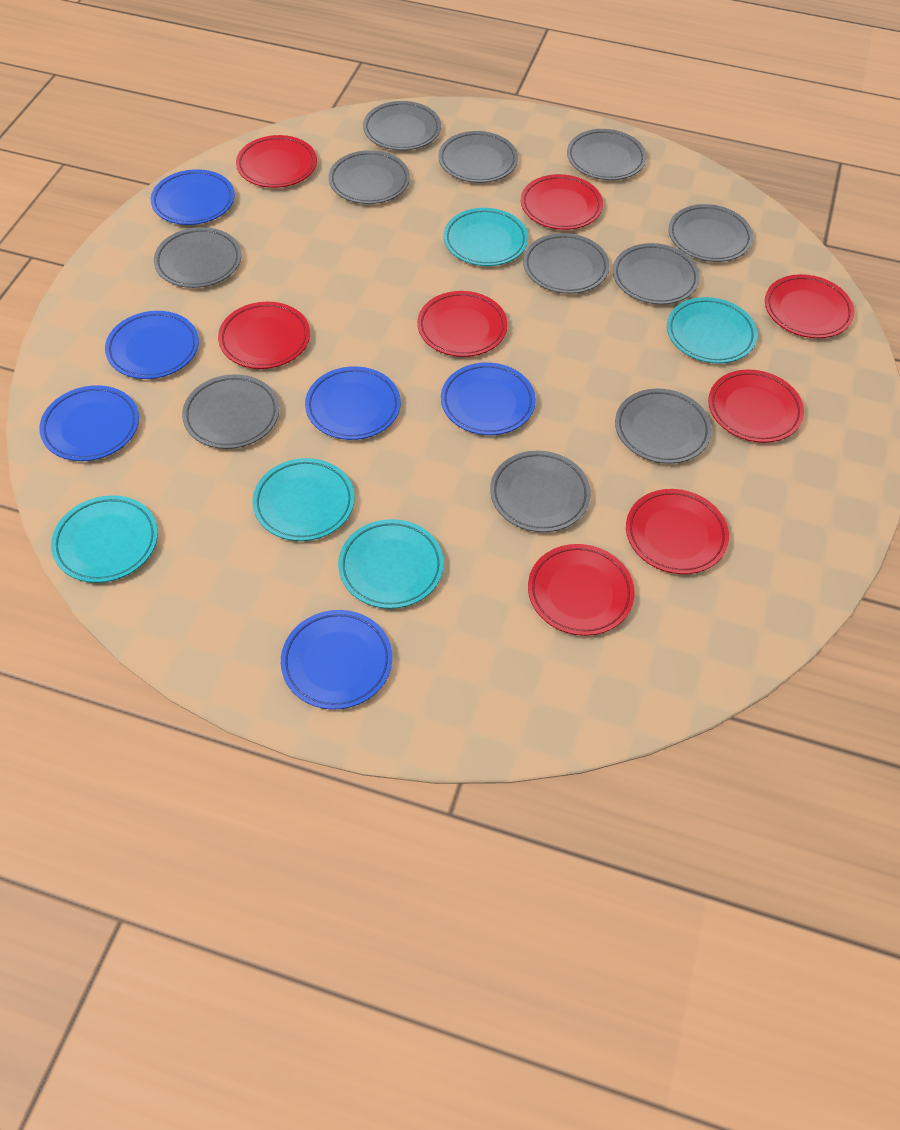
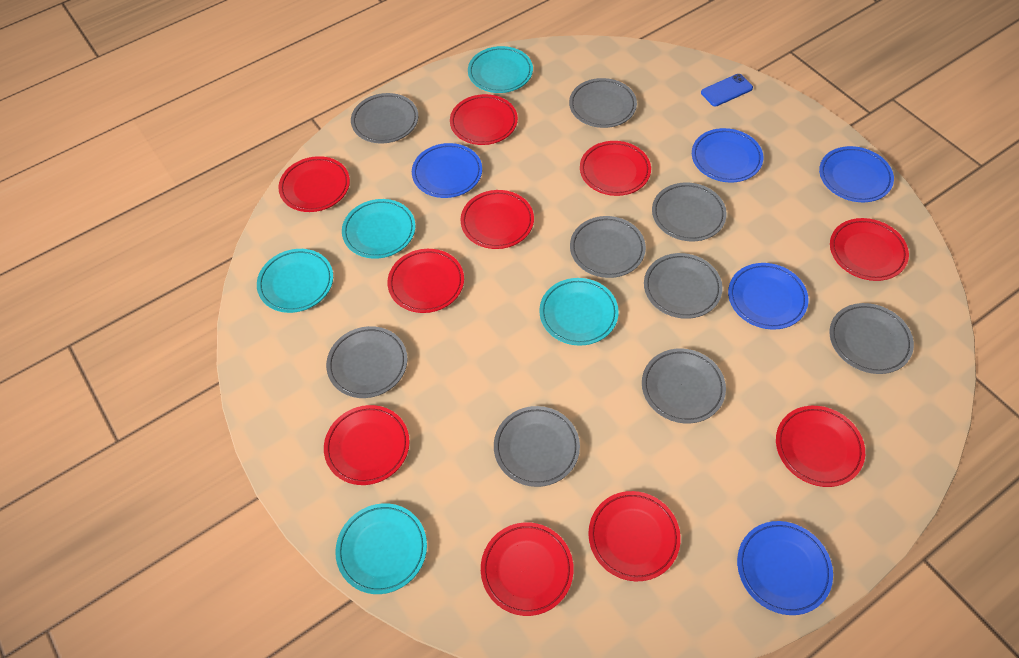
blue phone: none = 0 -> [701,74,753,107] = 1
blue plate: [39,385,139,461] [105,311,199,379] [151,169,235,225] [281,610,392,710] [305,366,401,440] [441,362,536,435] = 6 -> [412,143,482,198] [692,128,763,183] [728,263,809,330] [737,521,833,615] [819,146,894,202] = 5
grey plate: [154,227,241,288] [182,374,279,449] [329,150,410,204] [363,101,441,150] [438,131,518,183] [490,451,591,532] [523,233,610,294] [567,129,647,180] [613,243,700,305] [615,388,712,464] [668,204,753,262] = 11 -> [326,326,407,398] [351,93,418,143] [494,406,580,487] [569,78,637,128] [570,216,646,278] [642,349,726,423] [644,253,723,319] [652,183,727,241] [829,303,914,374] = 9
red plate: [218,302,310,369] [236,135,317,188] [417,291,508,357] [521,174,603,230] [528,544,635,636] [626,489,729,574] [708,370,804,443] [765,274,854,338] = 8 -> [278,156,350,212] [324,405,410,485] [387,249,464,313] [450,94,518,145] [460,190,534,249] [481,522,574,616] [580,141,651,196] [588,491,681,581] [776,406,865,487] [830,218,909,281] = 10

